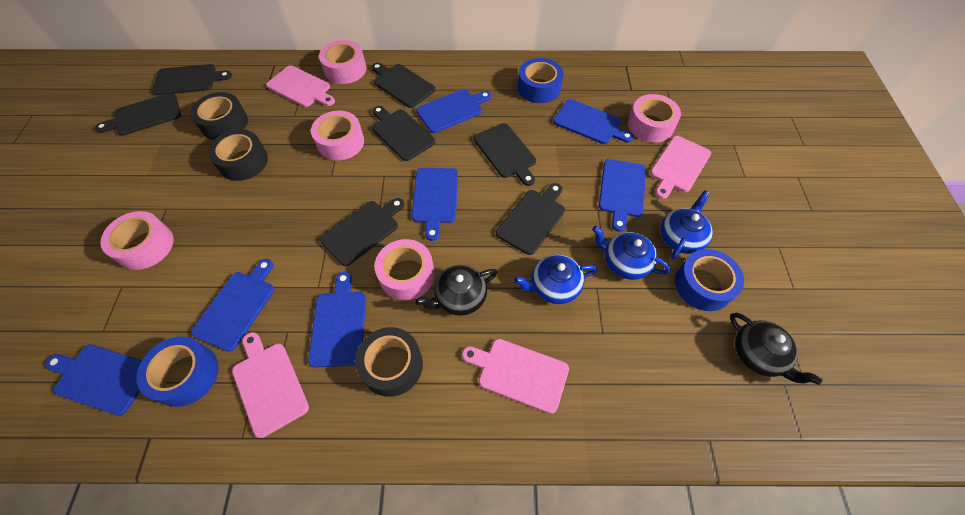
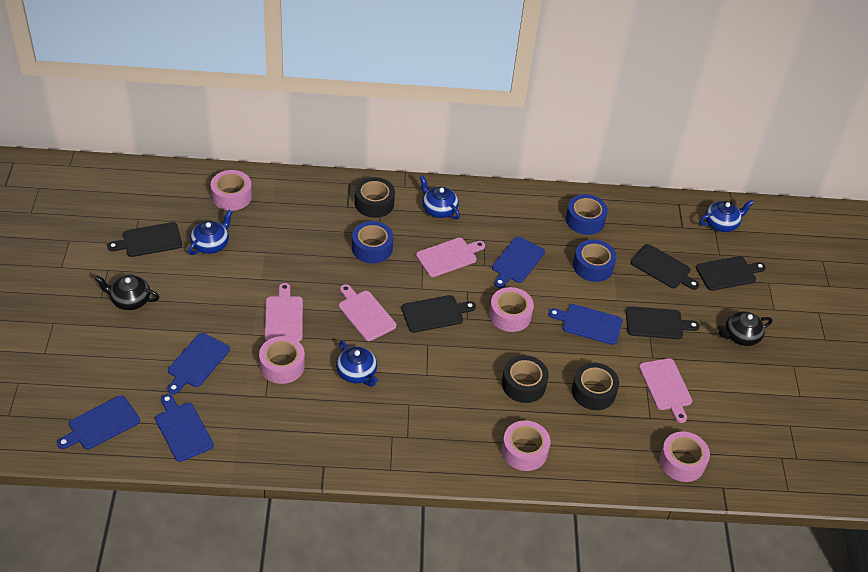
black cutting board: [95,93,181,136] [152,64,232,95] [320,198,405,266] [372,63,436,108] [372,106,435,161] [474,123,536,186] [496,183,565,255] = 7 -> [107,222,182,257] [401,295,476,333] [626,306,700,339] [631,244,699,290] [696,256,766,291] = 5
blue cutting board: [45,344,142,416] [191,259,274,352] [308,272,366,368] [412,168,458,241] [416,89,491,133] [553,99,634,144] [599,159,646,232] = 7 -> [57,395,140,450] [155,394,214,462] [167,333,230,394] [492,237,545,288] [548,304,623,345] = 5
blue teapot: [514,254,597,304] [592,226,671,280] [660,190,713,260] = 3 -> [188,210,232,255] [336,341,378,387] [419,175,460,220] [699,200,754,232] = 4

